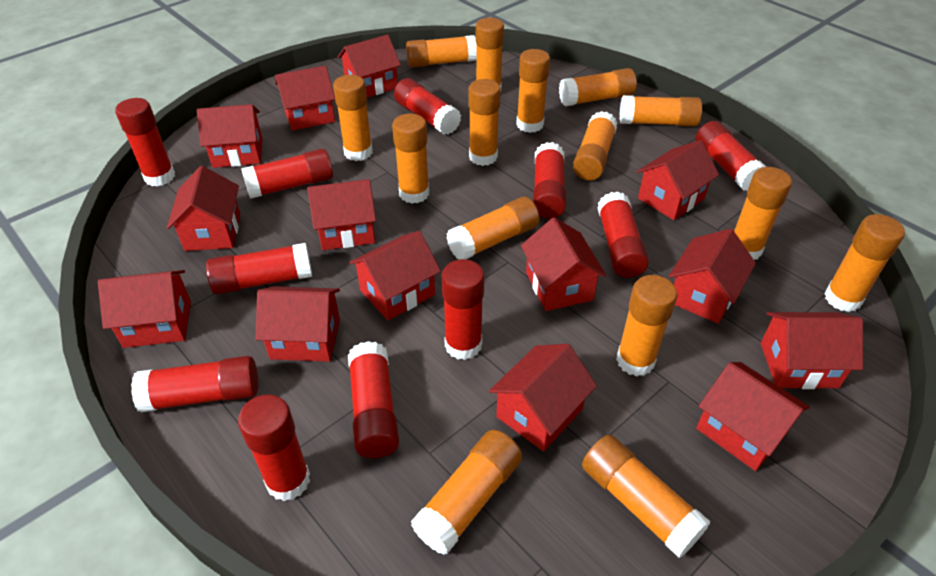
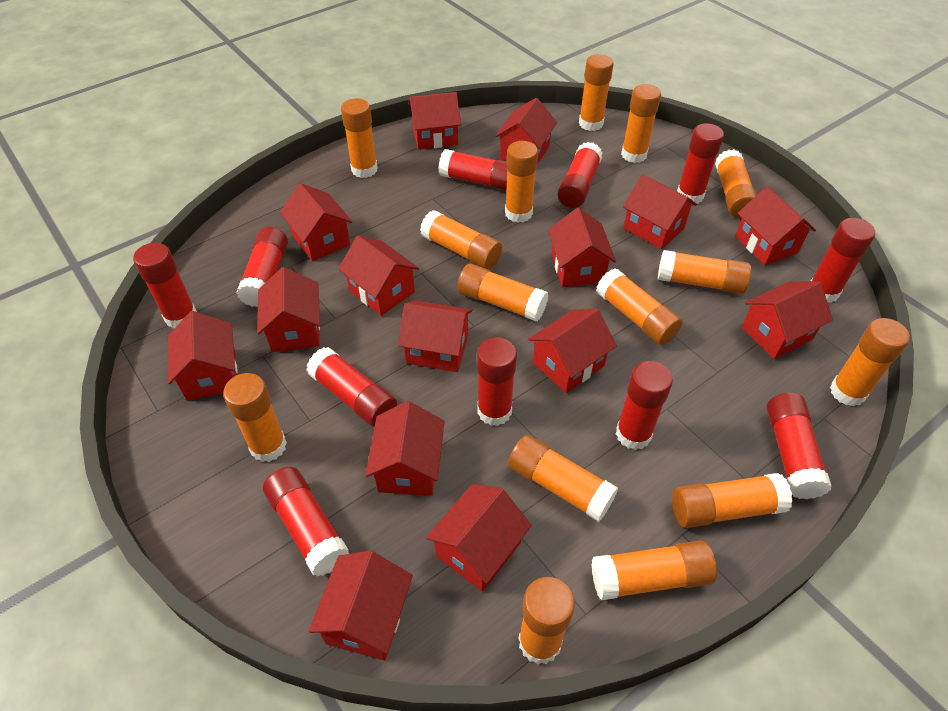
red house: [98,270,191,348] [167,166,240,251] [197,104,262,168] [255,286,340,362] [275,66,335,131] [307,179,376,250] [338,35,401,98] [349,231,441,321] [489,344,597,451] [521,217,606,311] [637,140,719,220] [669,229,756,324] [696,362,810,471] [761,312,863,389] = 14 -> [168,311,238,401] [257,267,320,352] [280,183,352,261] [308,551,413,661] [338,235,419,316] [365,401,445,496] [398,300,473,372] [408,92,461,150] [426,484,532,592] [495,98,557,164] [528,308,617,393] [548,208,616,287] [623,175,697,249] [735,186,816,265] [742,281,833,359] = 15

